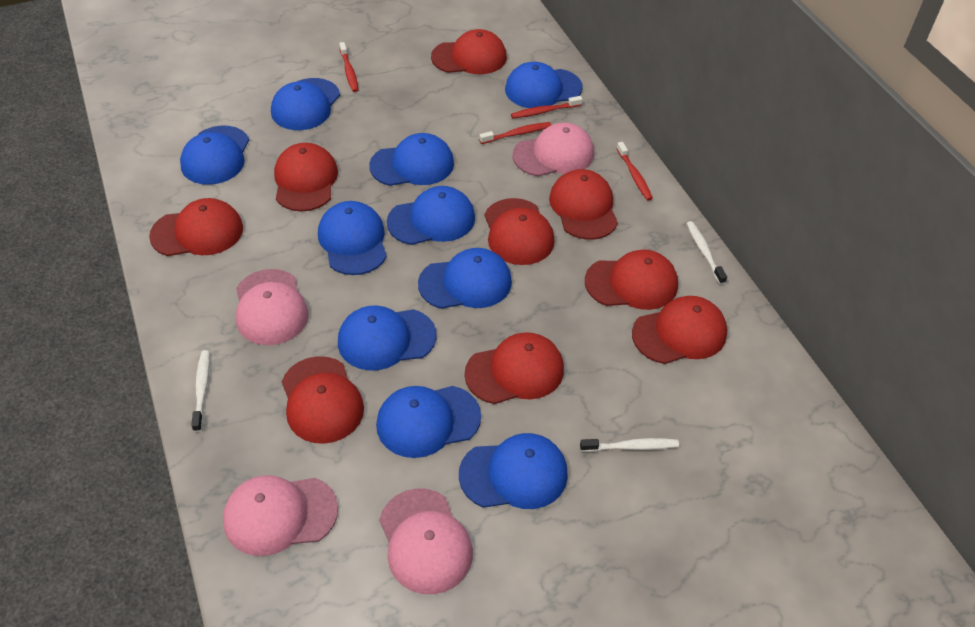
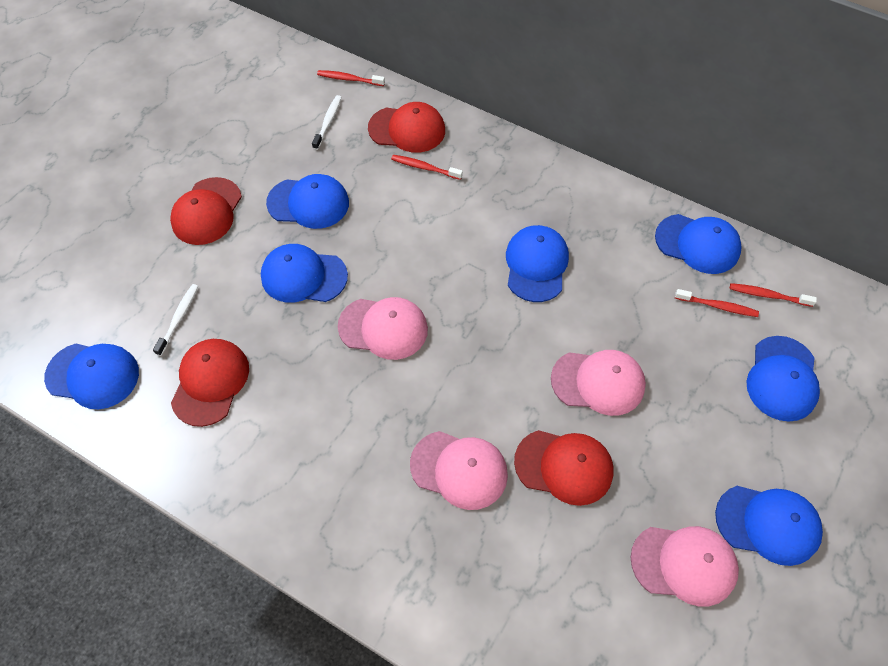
blue cap: [180,126,249,185] [271,78,340,130] [318,201,387,275] [338,306,437,371] [369,133,454,186] [376,386,481,458] [387,186,475,245] [418,248,512,309] [459,433,568,509] [505,62,583,108] = 10 -> [44,344,139,409] [261,244,348,303] [266,174,349,229] [506,225,569,302] [655,214,742,274] [715,486,823,566] [747,336,820,422] = 7
red cap: [149,198,243,256] [274,143,338,211] [282,356,364,444] [431,29,507,74] [464,332,564,404] [484,198,555,265] [549,169,618,240] [585,250,678,310] [632,296,727,364] = 9 -> [170,177,242,245] [171,339,249,427] [368,102,445,153] [514,430,613,506] = 4
white toothbrush: [191,350,210,432] [580,438,679,452] [686,221,727,284] = 3 -> [153,284,198,356] [312,95,342,150] = 2

